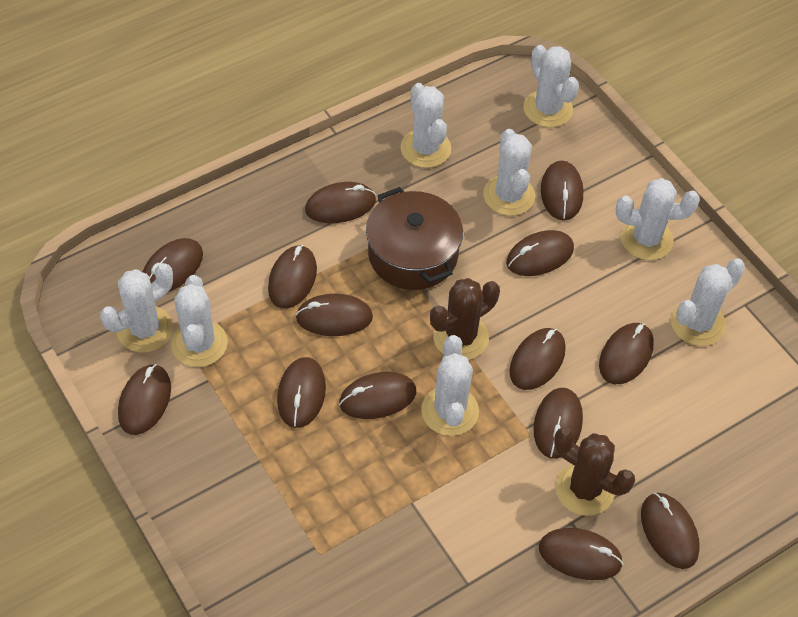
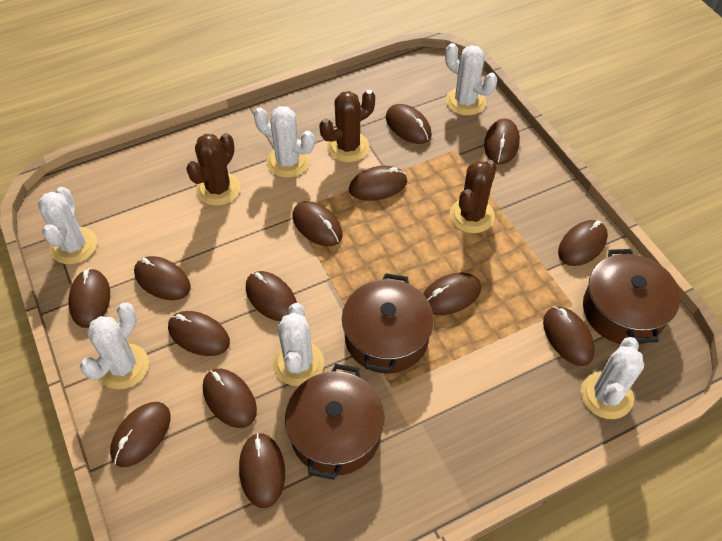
brown cactus: [430,278,500,360] [554,427,635,516] = 2 -> [186,133,240,206] [319,90,375,162] [450,160,497,233] = 3
brown pot: [366,187,463,290] = 1 -> [285,364,385,480] [342,273,434,374] [583,249,680,345] = 3
white cactus: [100,263,173,353] [171,275,228,367] [401,83,451,168] [421,335,479,436] [483,129,535,216] [523,45,579,127] [616,178,700,260] [671,258,745,346] = 8 -> [38,187,97,265] [80,303,149,389] [253,106,315,178] [273,303,324,386] [445,43,497,116] [581,337,644,419] = 6

